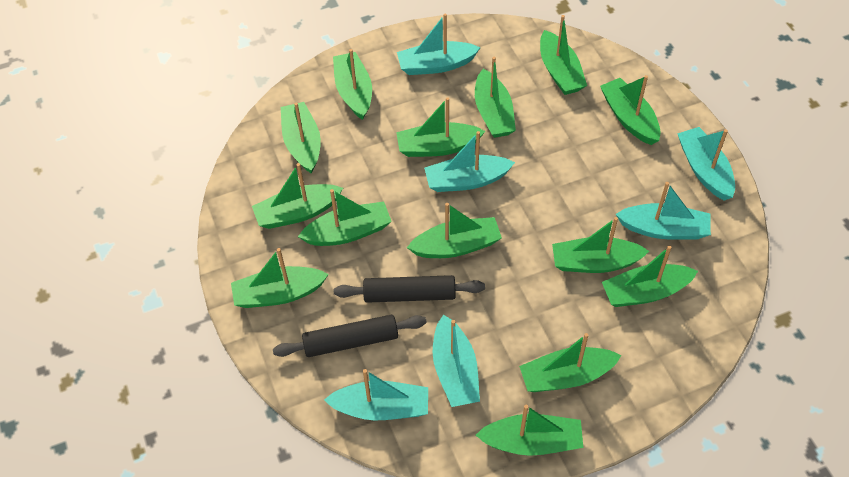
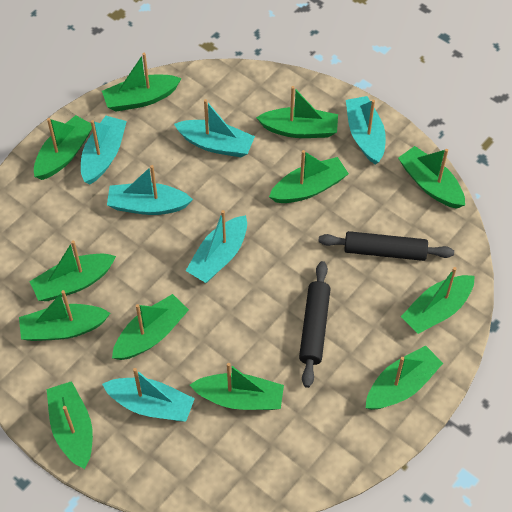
green boat: [231,248,329,308] [252,163,343,229] [281,102,321,173] [298,189,392,246] [333,49,372,120] [396,97,485,157] [407,203,502,258] [475,57,516,138] [476,405,583,456] [519,333,622,392] [540,15,587,95] [552,217,649,273] [600,75,660,145] [602,245,698,307] = 14 -> [19,290,110,341] [29,240,116,301] [34,115,92,180] [46,381,93,469] [102,53,182,111] [112,294,189,360] [190,363,284,410] [256,86,338,138] [269,150,349,203] [366,345,443,410] [398,146,465,209] [401,267,475,334] = 12

